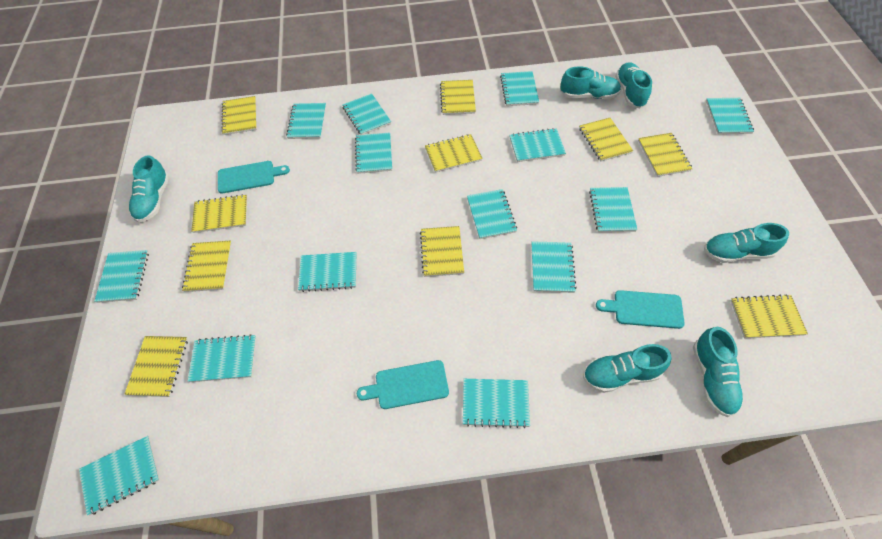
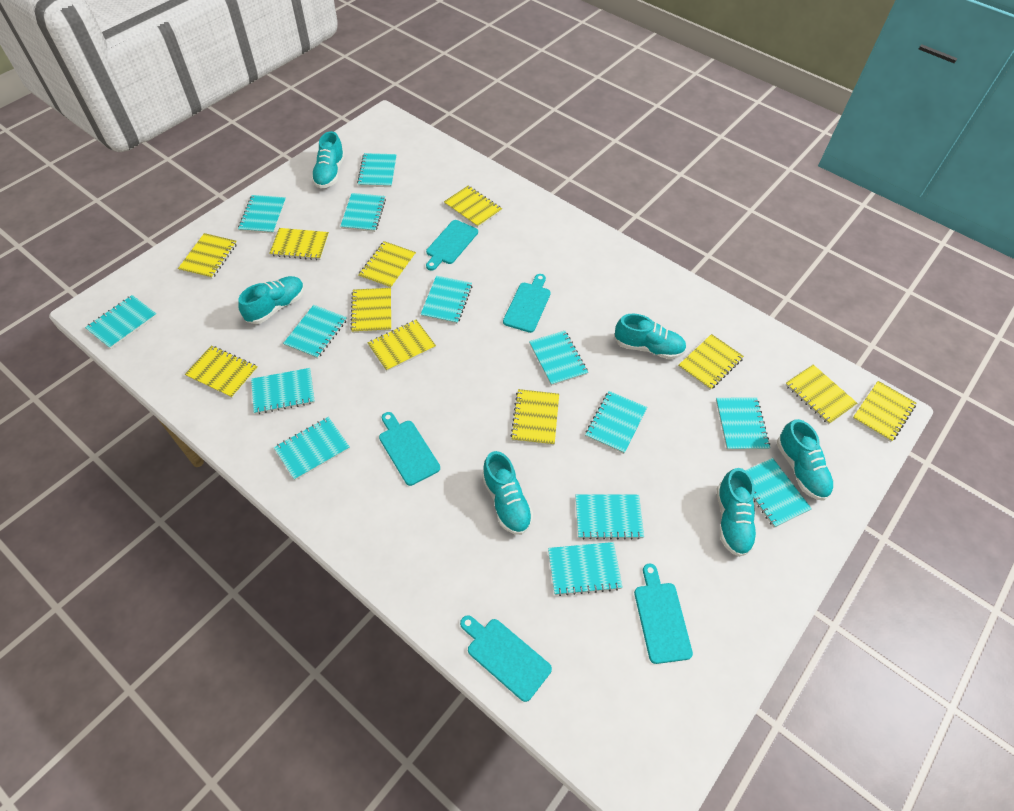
turquoise cutting board: [218,161,290,194] [357,360,449,409] [596,290,685,329] = 3 -> [379,412,440,486] [426,220,478,271] [460,615,552,702] [503,274,551,333] [634,564,693,664] = 5
yellow notebook: [124,336,188,397] [182,241,232,292] [191,194,247,233] [221,96,257,135] [420,226,464,277] [425,134,483,173] [440,80,476,115] [579,118,633,162] [638,133,692,177] [730,294,808,338] = 10 -> [178,233,237,279] [185,346,258,398] [269,228,329,260] [350,288,391,333] [359,241,416,289] [368,320,436,371] [444,186,502,228] [510,389,559,446] [678,334,744,390] [785,365,857,425] [852,381,916,442] = 11

